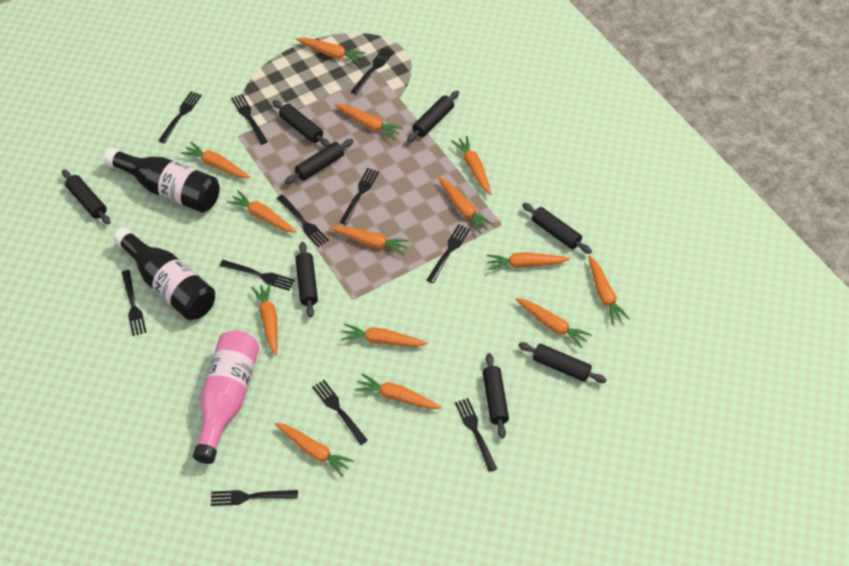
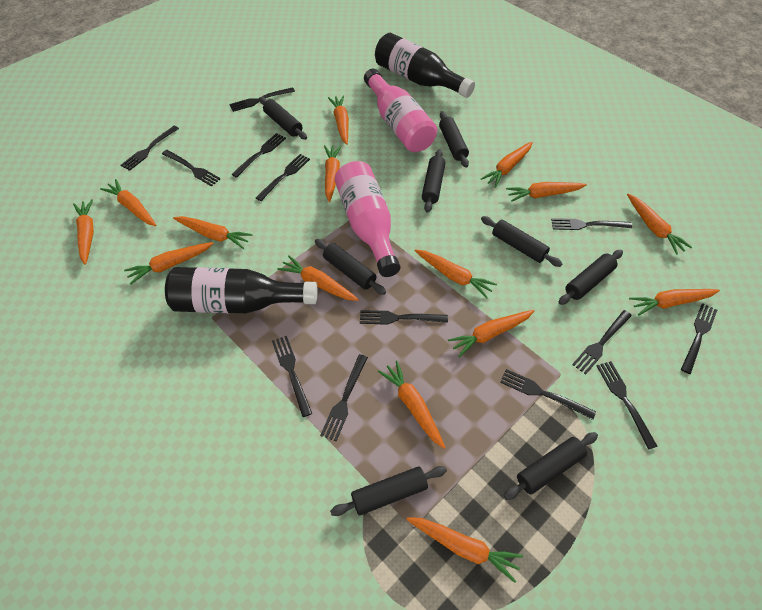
black fork: [122,270,147,336] [158,91,202,143] [211,490,298,506] [220,260,295,291] [231,94,268,145] [276,195,329,247] [312,380,368,445] [340,168,379,225] [351,47,394,94] [427,224,470,283] [455,398,497,472] = 11 -> [120,126,179,171] [162,150,220,187] [229,87,295,112] [231,133,286,178] [256,154,310,201] [272,336,312,417] [320,354,368,441] [360,310,448,325] [500,369,596,420] [551,218,632,230] [572,310,632,375] [597,361,658,449] [681,303,717,374] = 13
orange carrot: [181,142,251,178] [227,190,297,233] [251,283,278,355] [275,423,354,477] [296,37,366,64] [329,226,410,255] [335,104,404,140] [341,324,428,347] [355,374,442,409] [438,177,494,233] [451,136,491,195] [487,252,570,270] [515,298,592,348] [588,255,630,325] = 14 -> [73,199,94,265] [100,179,156,226] [124,242,214,284] [173,216,253,249] [277,256,359,301] [324,145,342,202] [328,95,349,145] [378,360,446,449] [406,517,523,583] [415,250,497,298] [448,310,534,357] [481,141,533,188] [506,182,587,202] [627,194,692,255] [629,289,720,315] = 15
pink bottle: [193,331,259,464] = 1 -> [335,161,401,277] [364,69,437,152] = 2

